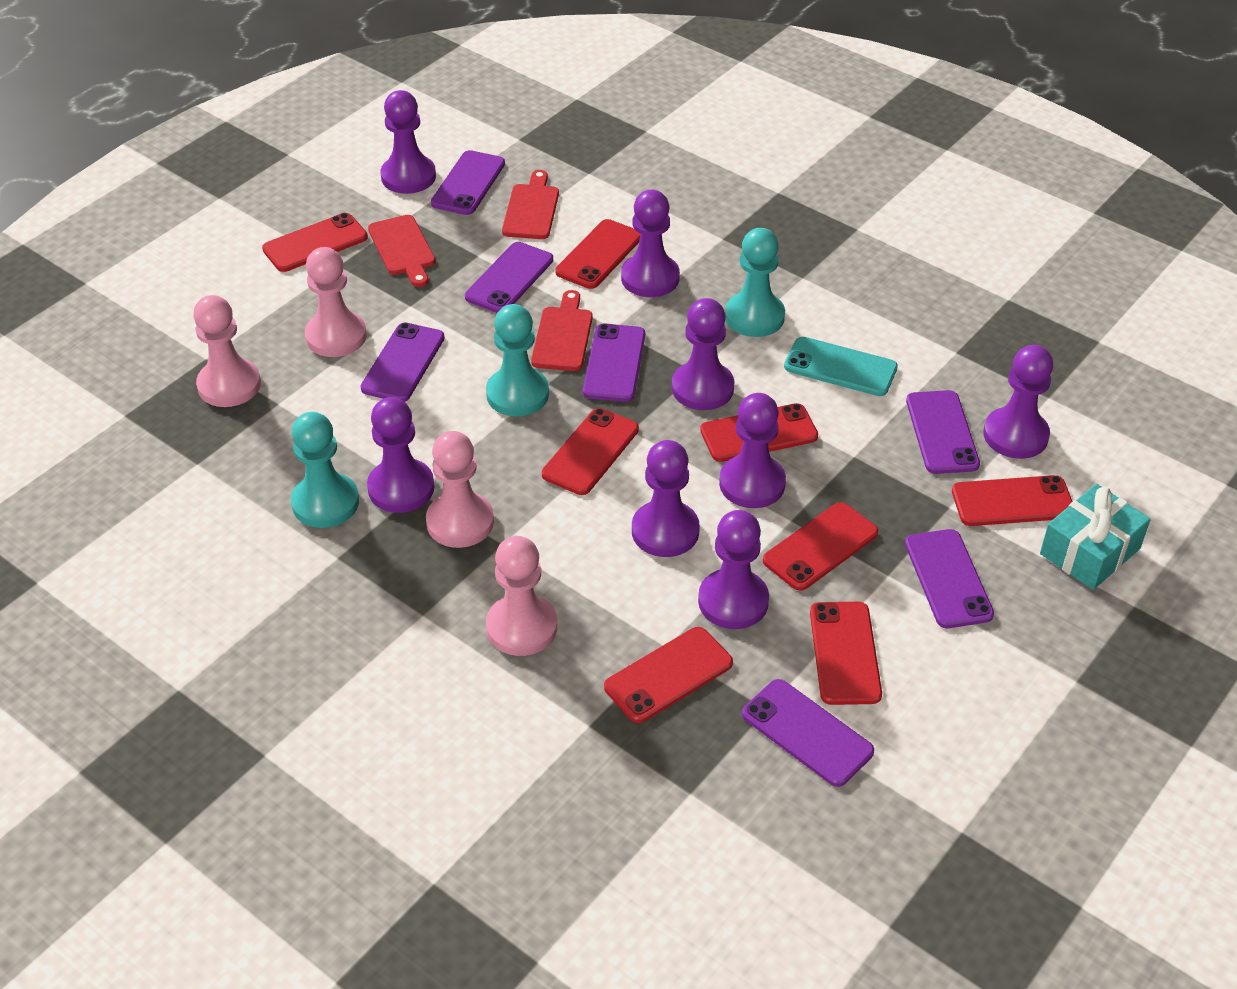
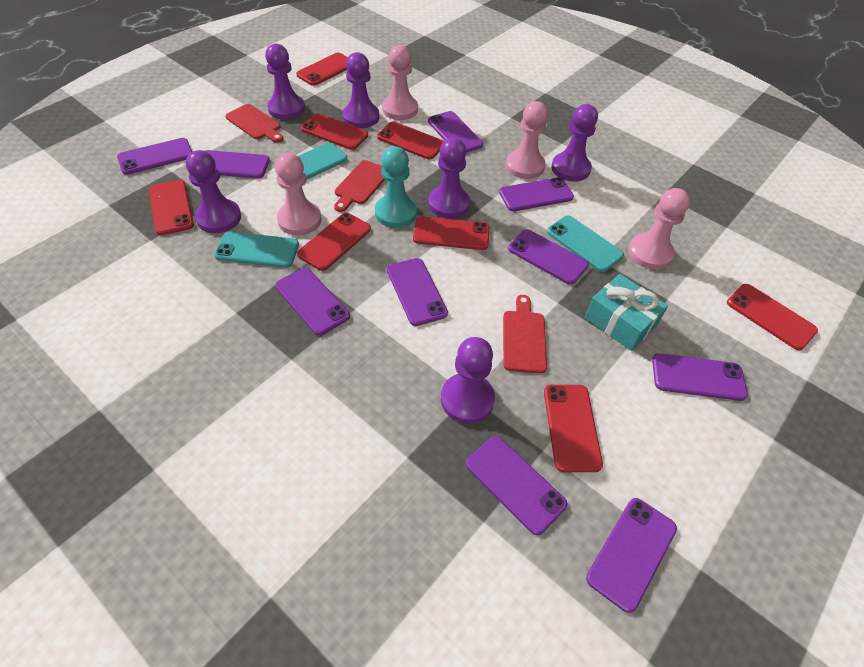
purple pawn: [367,397,435,513] [380,90,436,194] [621,190,680,297] [632,440,700,557] [672,298,735,410] [698,510,769,629] [719,393,786,508] [983,345,1053,459] = 8 -> [186,150,241,233] [265,44,305,120] [343,52,379,128] [428,138,470,218] [441,337,495,424] [551,104,598,182] = 6
purple phone: [360,323,445,402] [431,150,505,215] [465,242,553,313] [583,324,645,402] [742,679,874,787] [905,529,994,628] [906,390,980,474] = 7 -> [117,138,192,175] [205,150,270,178] [275,268,350,336] [387,258,448,326] [428,111,483,153] [466,436,568,535] [499,177,574,211] [508,229,589,285] [586,498,677,613] [652,353,748,401] = 10
turquoise pawn: [291,412,359,528] [486,304,549,416] [725,228,785,337] = 3 -> [375,146,417,228] = 1
turquoise phone: [784,337,898,396] = 1 -> [214,231,299,268] [276,143,347,179] [547,215,624,272] = 3

